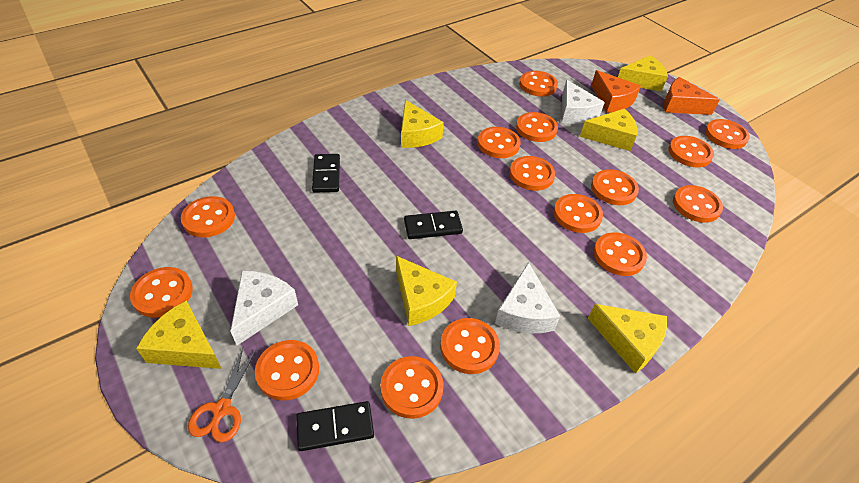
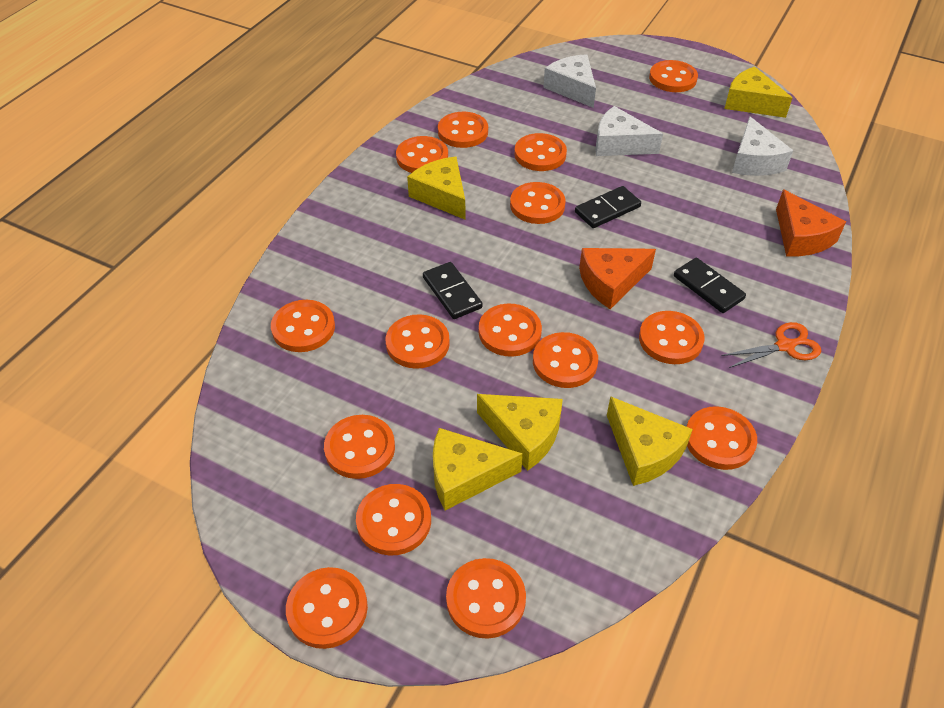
yellow cheese: [136,300,222,369] [396,256,457,326] [401,100,444,148] [580,109,638,151] [588,304,667,374] [618,55,668,92] = 6 -> [407,157,465,220] [433,428,523,511] [477,394,563,471] [607,396,693,486] [724,67,792,118] = 5

